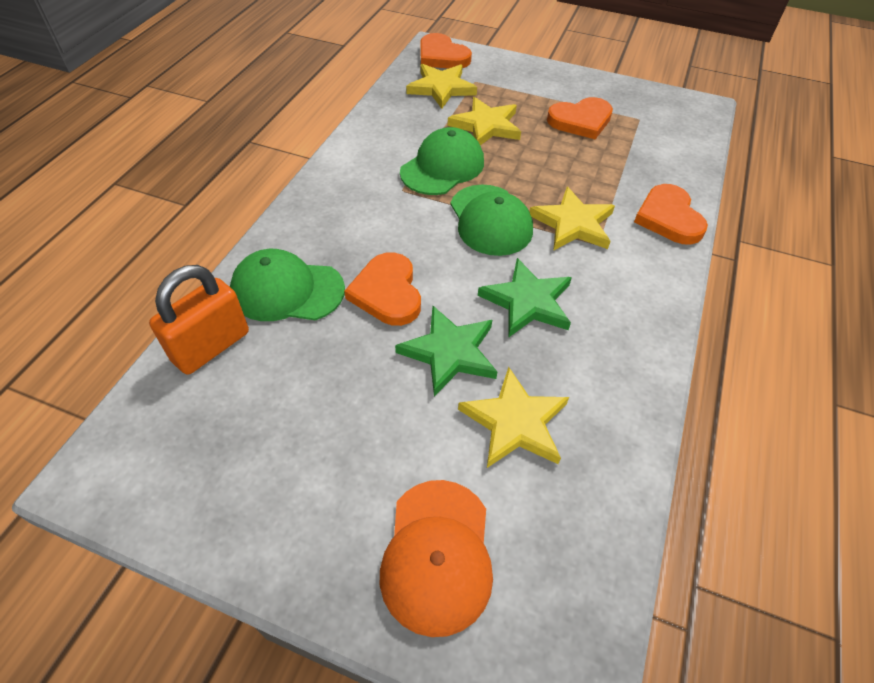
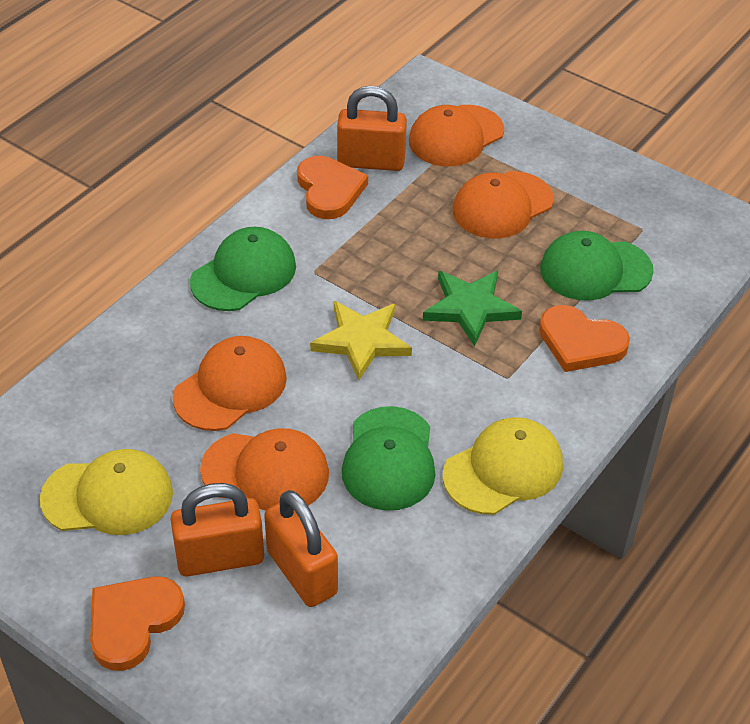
green star: [395,306,497,396] [478,258,572,337] = 2 -> [423,270,522,346] = 1
orange cap: [380,480,493,637] = 1 -> [173,336,287,431] [200,428,329,511] [409,105,504,166] [453,171,554,239] = 4
orange heart: [344,253,421,326] [420,33,472,69] [547,97,613,139] [634,184,708,245] = 4 -> [90,576,185,671] [297,156,368,219] [539,305,630,372] = 3
orange padlock: [149,265,249,375] = 1 -> [170,483,264,577] [264,490,338,607] [337,86,407,171] = 3
yellow cap: none = 0 -> [40,449,173,535] [442,417,563,515] = 2
yellow star: [406,64,477,109] [448,97,521,145] [458,367,569,468] [529,187,615,251] = 4 -> [310,301,412,380] = 1

